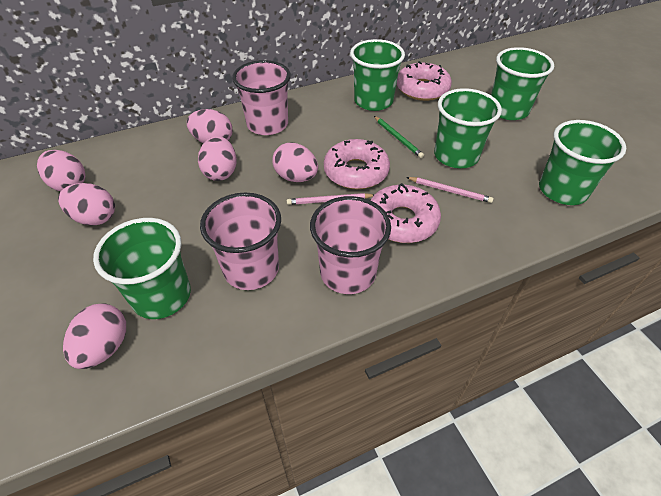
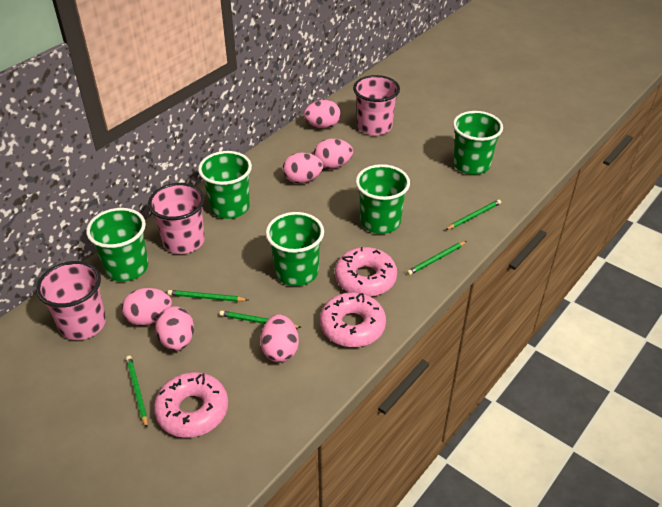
green pencil: [374,116,424,158] = 1 -> [126,356,148,428] [168,290,248,302] [220,311,302,328] [407,241,467,275] [446,200,501,230] = 5
pink pencil: [287,193,374,205] [406,177,494,203] = 2 -> none = 0

